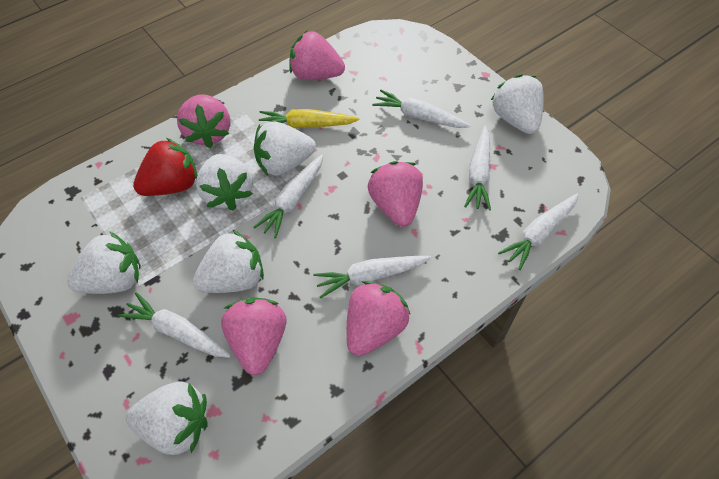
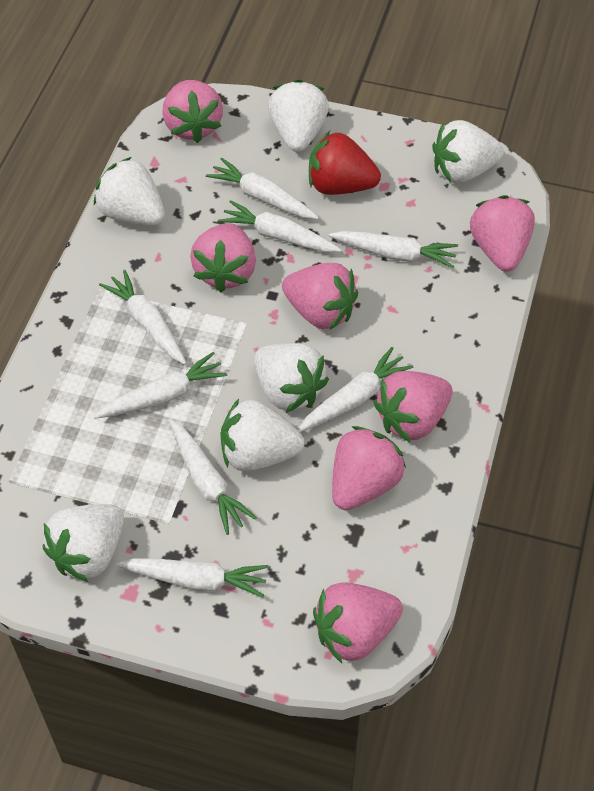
pink strawberry: [177,94,231,148] [221,298,287,375] [289,31,345,80] [346,281,411,356] [368,161,423,227] = 5 -> [162,80,223,143] [190,223,256,292] [282,263,358,330] [313,583,403,663] [332,426,406,510] [374,371,452,443] [470,195,535,272] = 7
white carrot: [118,292,231,358] [253,155,323,238] [313,256,431,298] [372,90,470,128] [464,126,491,211] [498,194,579,270] = 6 -> [93,352,227,419] [99,270,186,365] [116,558,269,598] [169,420,257,535] [206,158,319,219] [218,200,342,252] [298,347,414,432] [329,231,458,268] = 8
yellow carrot: [259,109,360,128] = 1 -> none = 0

